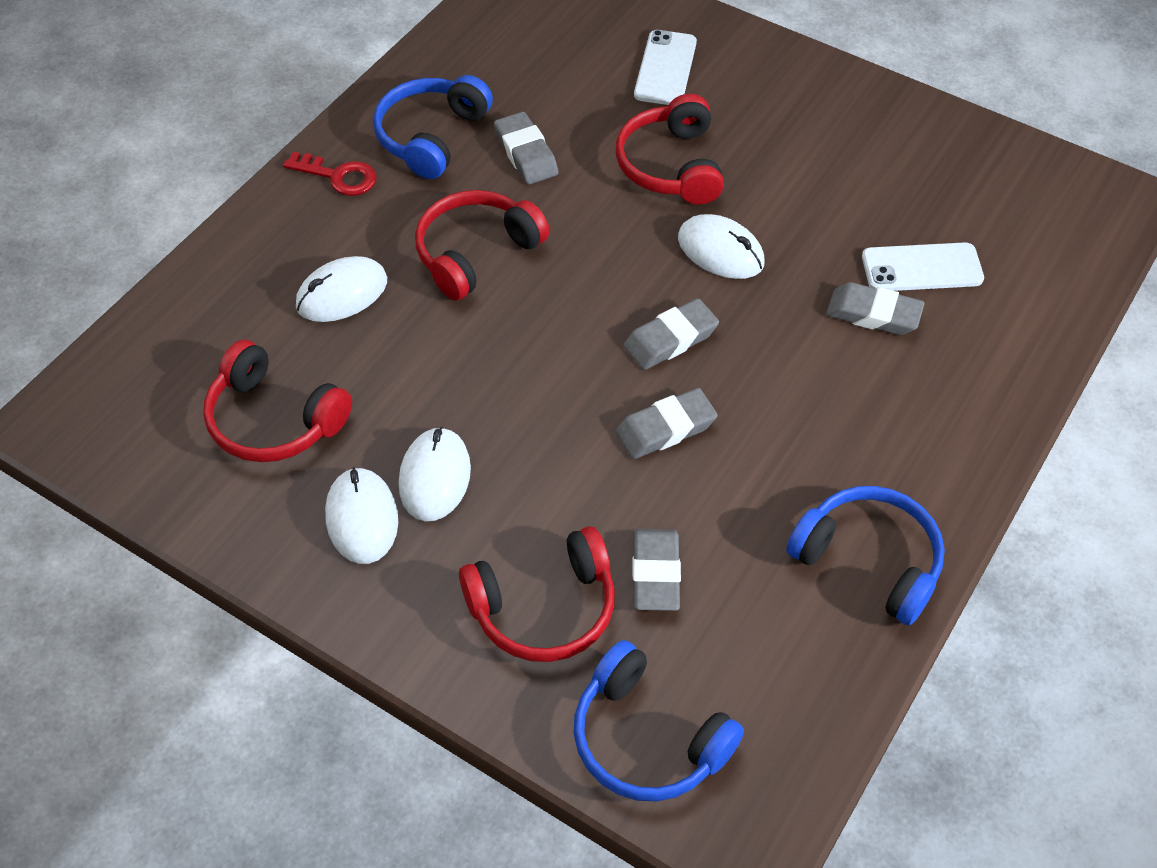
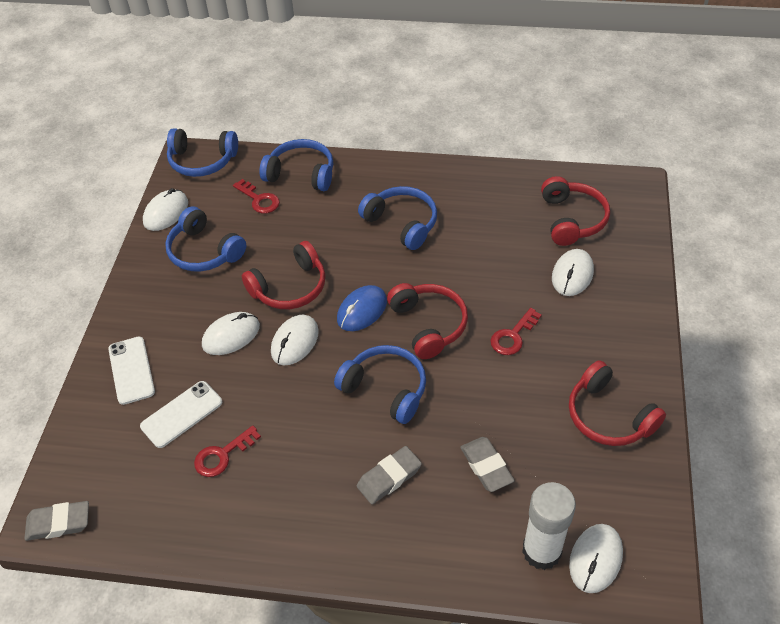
blue headphones: [373,75,493,179] [573,640,744,802] [786,486,945,625] = 3 -> [165,206,246,271] [167,128,238,177] [259,139,333,191] [334,345,426,424] [358,186,437,250] = 5
blue mouse: none = 0 -> [337,285,387,331] = 1
grey eraser: [494,112,559,184] [616,388,718,459] [624,298,719,370] [632,529,681,611] [826,282,925,335] = 5 -> [24,501,89,541] [357,446,422,504] [460,437,515,492] = 3
red key: [283,152,377,196] = 1 -> [194,425,261,477] [233,179,280,214] [490,308,542,355] = 3
white glue stick: none = 0 -> [522,482,576,570] = 1
white mouse: [296,256,387,322] [325,467,398,564] [399,427,471,521] [678,214,765,279] = 4 -> [143,188,188,231] [202,312,260,355] [271,315,319,365] [552,249,594,296] [569,524,623,593] = 5

